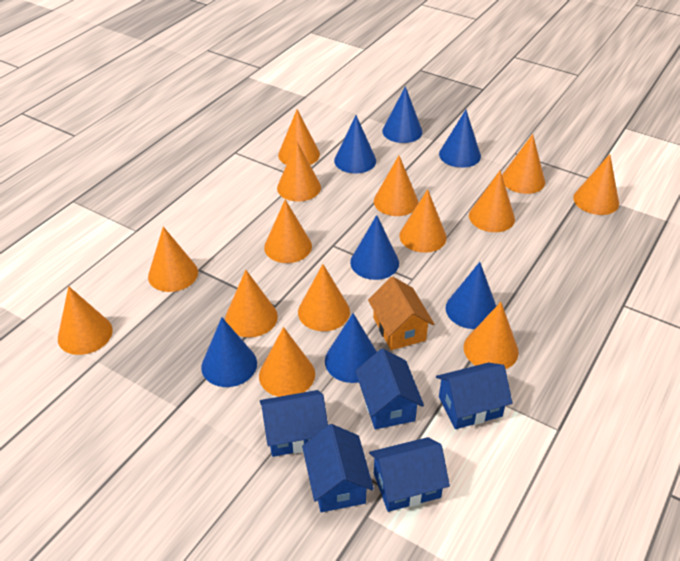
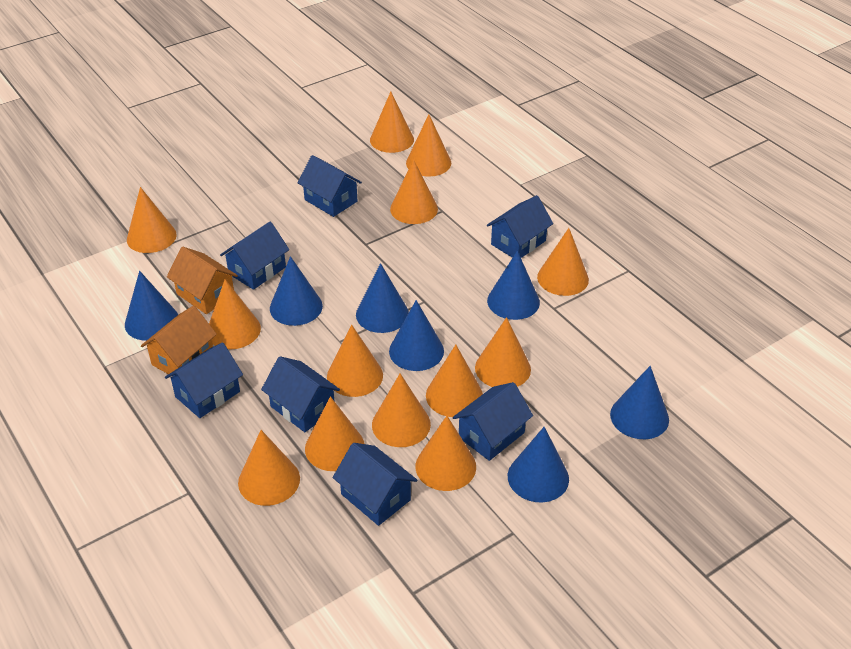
blue house: [260,390,328,457] [302,424,374,512] [355,349,424,429] [369,437,450,512] [436,363,513,429] = 5 -> [165,342,243,418] [220,222,289,290] [261,356,340,432] [298,155,362,217] [333,443,417,526] [453,382,533,461] [487,195,553,258] = 7
orange cone: [58,286,113,355] [148,227,198,292] [225,270,278,337] [259,327,315,397] [264,199,312,263] [277,142,321,201] [278,109,320,165] [298,264,350,331] [374,156,418,216] [399,189,447,253] [464,302,519,369] [469,170,515,232] [502,134,545,194] [573,154,619,215] = 14 -> [127,187,177,253] [209,279,261,349] [238,430,300,506] [305,396,365,471] [327,325,383,397] [370,92,414,153] [372,374,431,447] [390,159,438,224] [406,114,451,177] [415,416,476,491] [426,345,483,417] [475,317,531,387] [537,228,589,296] = 13
orange house: [368,276,434,350] = 1 -> [141,306,217,374] [167,247,238,314] = 2

